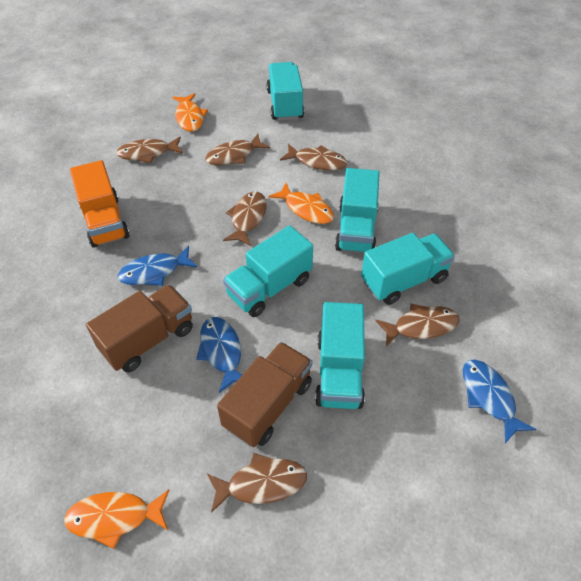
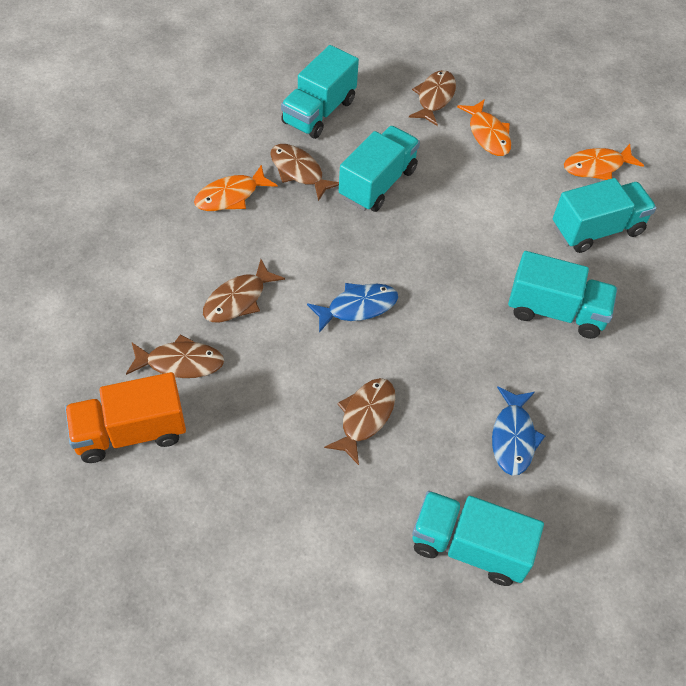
blue fish: [118,246,198,286] [196,317,242,393] [463,359,536,443] = 3 -> [307,283,398,333] [492,386,545,476] = 2
brown fish: [116,137,183,163] [205,134,270,165] [207,453,307,513] [223,192,267,246] [280,144,347,170] [375,304,460,347] = 6 -> [126,334,224,378] [203,259,285,323] [270,144,339,201] [324,378,395,465] [409,70,456,126] = 5
brown truck: [86,284,193,372] [217,342,312,447] = 2 -> none = 0

